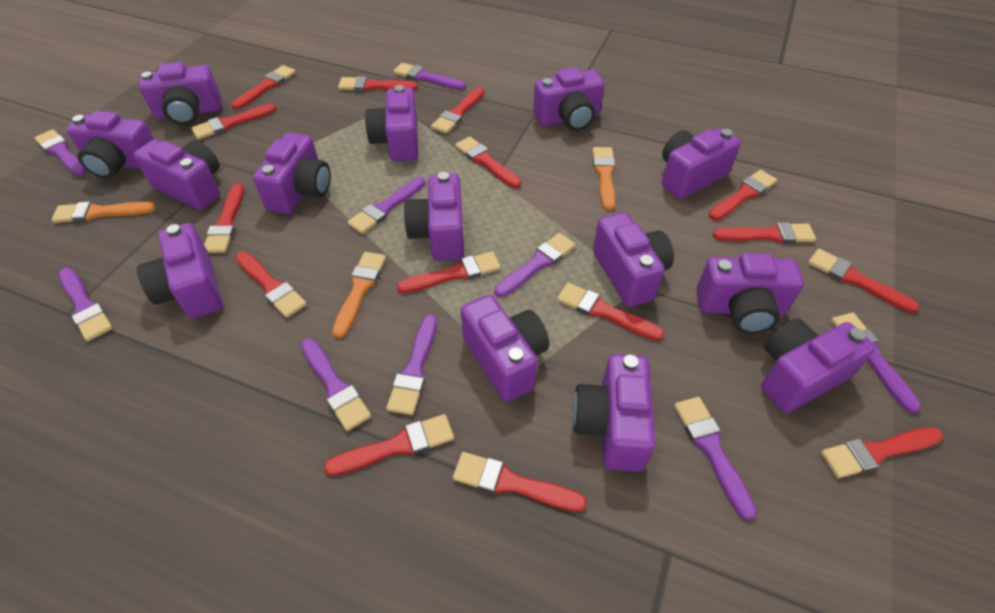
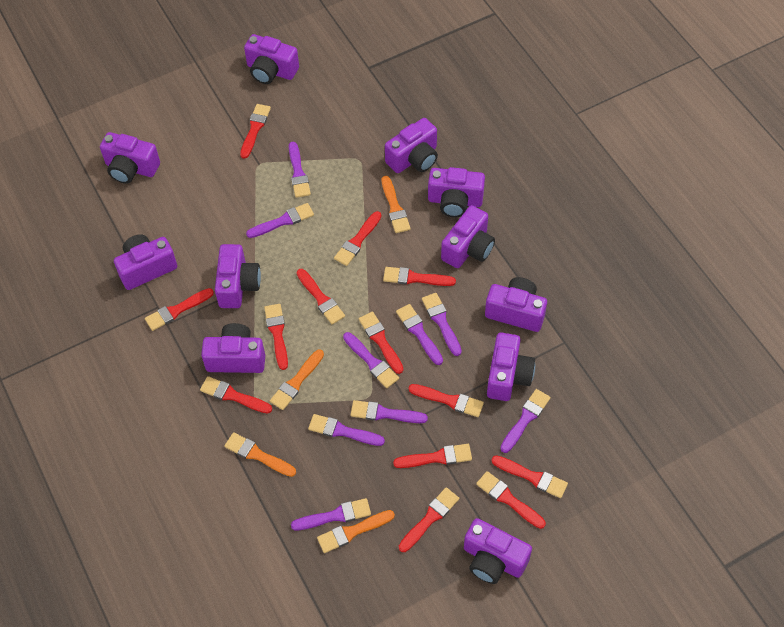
orange brush: [51,201,157,223] [332,252,386,338] [592,147,615,211] = 3 -> [224,432,296,477] [270,349,324,410] [317,510,395,553] [382,176,411,233] = 4
purple camera: [66,111,154,179] [134,139,220,210] [137,223,223,319] [139,62,221,125] [253,132,331,214] [365,85,418,161] [404,172,464,261] [461,295,549,402] [533,67,604,131] [572,354,656,472] [593,212,674,307] [662,128,741,199] [696,253,804,334] [761,318,876,413] = 14 -> [100,132,160,184] [114,234,177,290] [201,323,265,373] [215,244,261,308] [244,34,299,84] [385,118,438,173] [428,167,485,217] [441,205,495,268] [464,518,532,584] [485,277,547,332] [487,332,535,401] = 11
red brush: [191,104,277,139] [204,184,244,253] [231,65,296,109] [236,251,307,318] [324,414,454,476] [338,76,418,91] [397,251,501,293] [431,87,485,134] [453,452,587,512] [455,137,521,188] [557,283,664,341] [709,170,777,220] [712,222,816,243] [808,249,920,313] [821,427,943,478] = 15 -> [145,288,214,331] [200,376,272,414] [240,104,271,159] [264,304,288,370] [296,269,345,324] [334,211,381,266] [359,312,403,374] [383,267,456,286] [393,444,472,468] [399,487,459,552] [409,384,484,417] [476,471,546,529] [491,455,568,498] = 13

